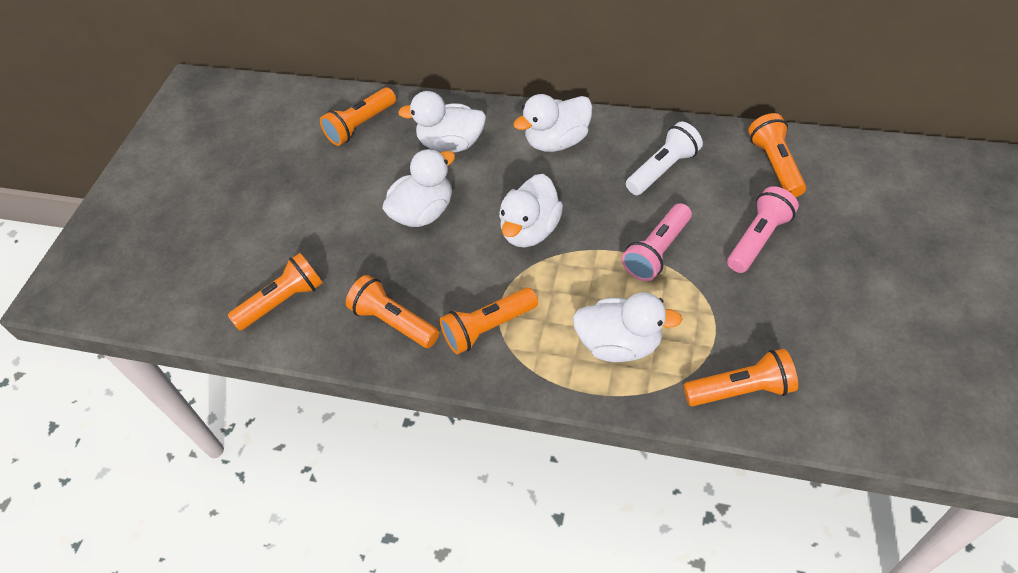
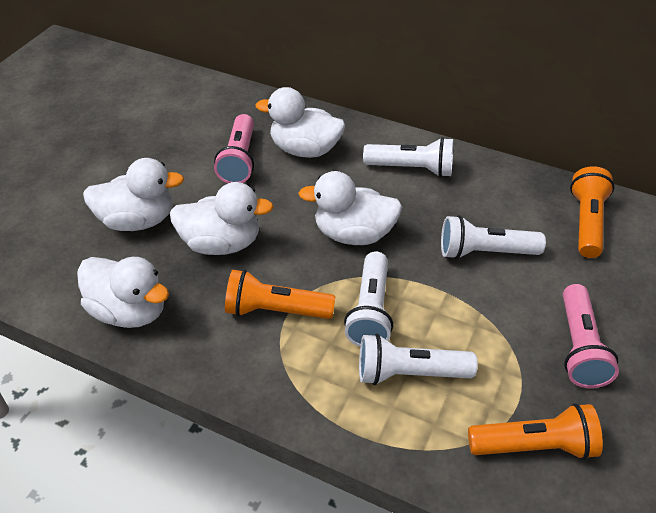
orange flashlight: [228,253,323,331] [320,87,396,146] [346,275,439,348] [440,288,538,354] [683,349,798,406] [748,113,806,197] = 6 -> [225,270,335,319] [468,403,603,460] [570,166,614,258] = 3
white flashlight: [626,122,703,195] = 1 -> [344,251,393,347] [359,334,478,385] [363,137,453,177] [441,215,546,259] = 4

